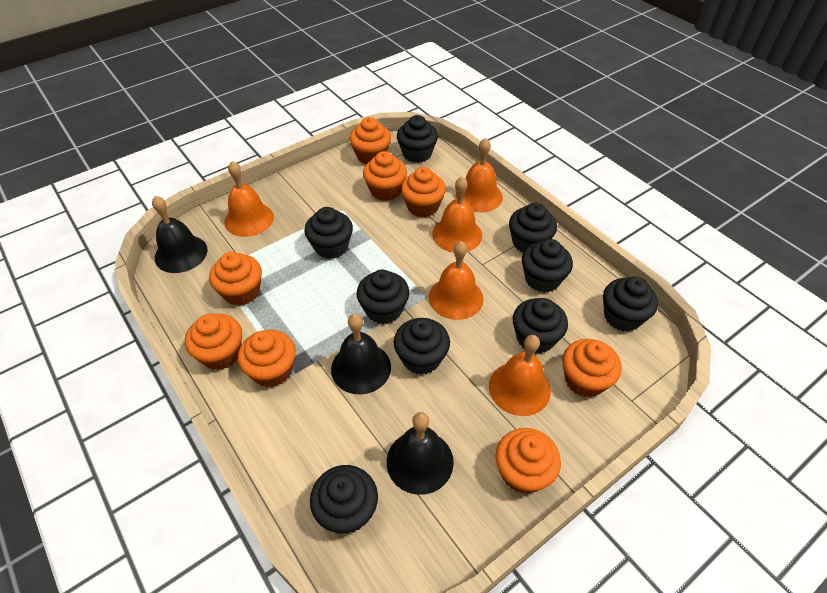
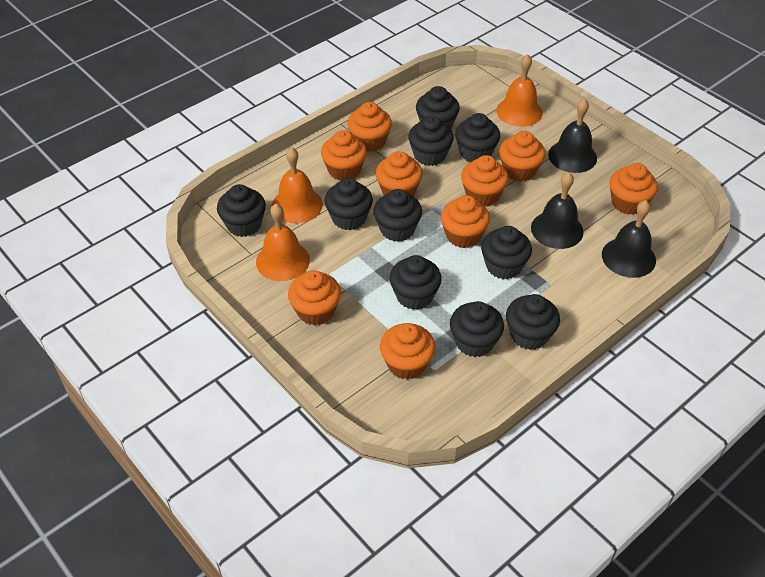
black cupcake: [304,207,353,259] [310,465,378,534] [357,270,409,324] [394,318,450,375] [397,115,438,163] [509,203,557,253] [513,298,568,354] [522,239,573,292] [603,276,658,331] = 9 -> [217,184,266,237] [324,178,373,230] [373,189,422,242] [389,255,442,310] [408,116,454,166] [416,86,460,129] [450,301,504,357] [455,113,500,162] [481,226,532,279] [506,294,560,350] = 10
orange bell: [224,161,274,237] [429,241,484,320] [432,176,482,253] [456,138,503,212] [489,335,551,416] = 5 -> [256,204,310,281] [272,147,323,223] [496,54,543,127] = 3
orange cupcake: [185,314,242,370] [209,252,262,306] [238,330,296,387] [350,117,391,165] [363,151,407,201] [401,167,446,217] [495,428,561,494] [562,339,622,397] = 8 -> [288,270,341,325] [321,130,367,180] [347,102,392,152] [376,151,423,197] [380,323,435,380] [441,195,490,248] [461,155,508,206] [499,131,545,182] [609,163,658,215] = 9

